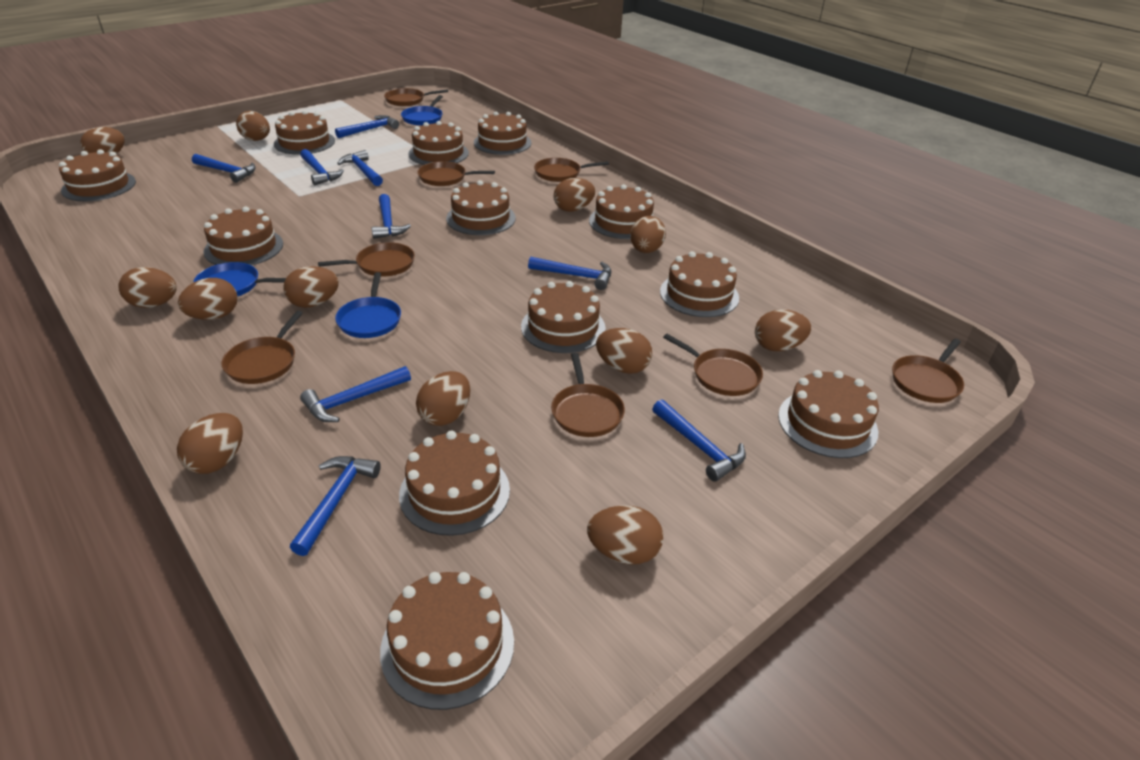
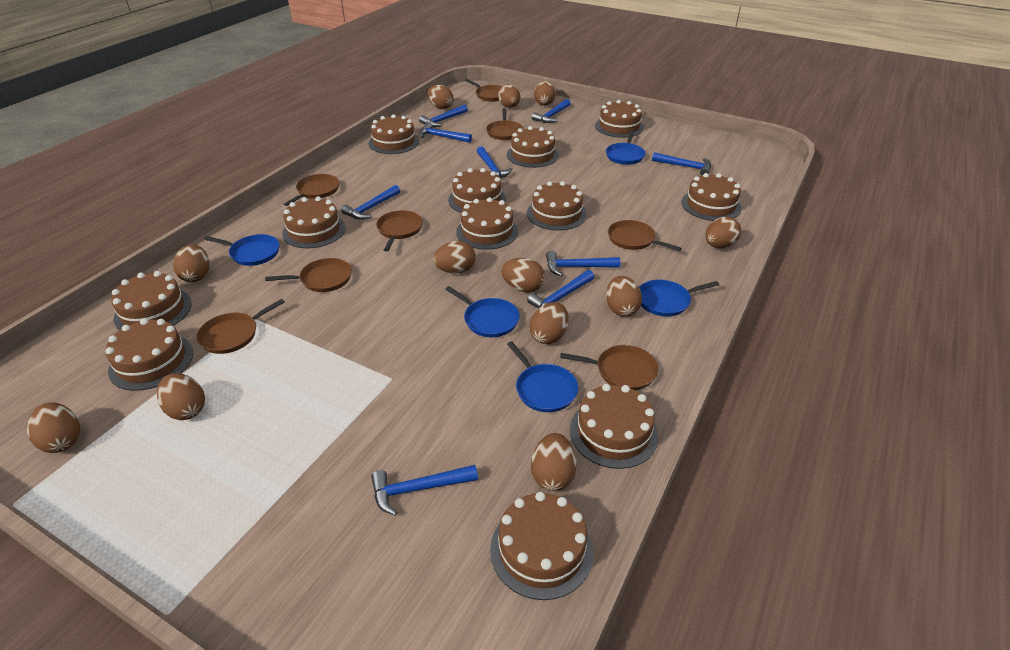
blue pan: [193,262,286,297] [335,272,401,338] [401,95,443,126] = 3 -> [204,234,280,266] [446,286,520,337] [507,341,578,412] [606,130,645,165] [639,279,719,316] = 5

